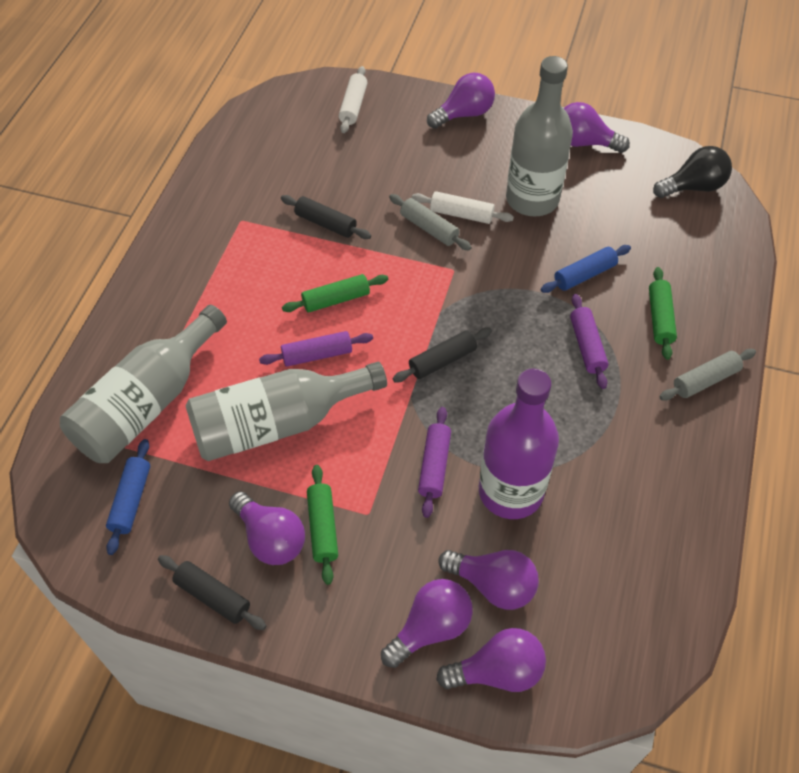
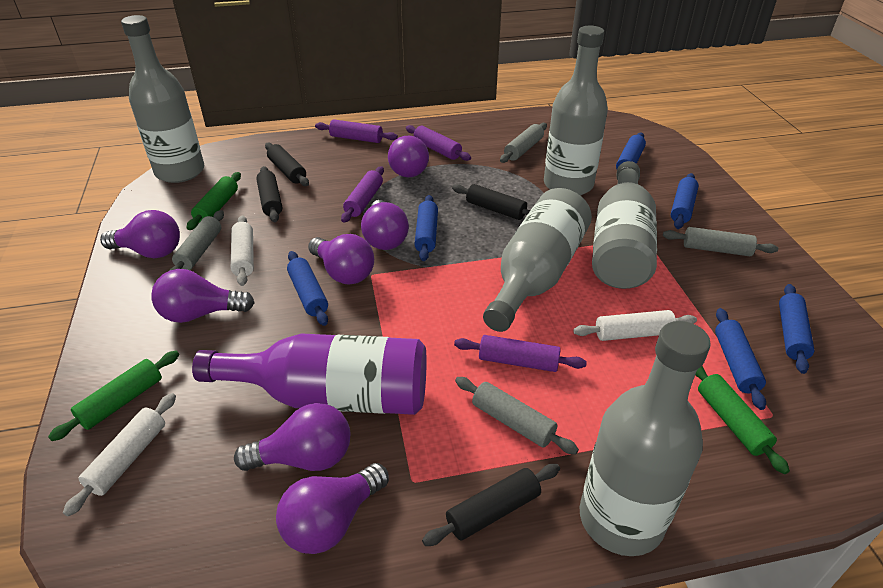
black light bulb: [653,146,732,198] = 1 -> none = 0
black rolling pin: [158,555,266,630] [281,195,371,239] [393,328,492,382] = 3 -> [256,166,282,222] [265,143,309,186] [422,464,560,546] [452,184,530,220] = 4
blue rolling pin: [106,439,150,555] [541,245,631,293] = 2 -> [287,251,328,326] [414,195,438,261] [616,132,646,169] [671,173,699,229] [715,308,766,410] [779,284,814,374] = 6
grey bottle: [60,305,227,463] [185,362,387,461] [506,56,573,217] = 3 -> [121,15,204,183] [483,188,592,332] [544,26,608,195] [580,321,711,556] [592,161,657,289] = 5
grey rolling pin: [389,194,472,251] [660,349,756,401] = 2 -> [169,210,224,271] [455,377,579,455] [500,123,547,163] [663,227,778,256] = 4
purple light bulb: [229,491,305,565] [381,579,473,668] [427,73,495,129] [437,628,546,692] [438,550,539,610] [564,102,630,153] = 6 -> [100,210,180,258] [151,269,255,323] [234,403,350,471] [276,463,389,554] [308,234,374,284] [361,200,409,250] [388,136,429,177] = 7
purple rolling pin: [259,331,373,367] [418,407,451,518] [570,294,609,389] = 3 -> [315,120,398,143] [341,166,384,223] [406,125,471,161] [454,335,587,372] = 4
white rolling pin: [339,66,368,133] [412,191,514,224] = 2 -> [63,393,176,516] [231,215,254,286] [573,310,697,341] = 3

